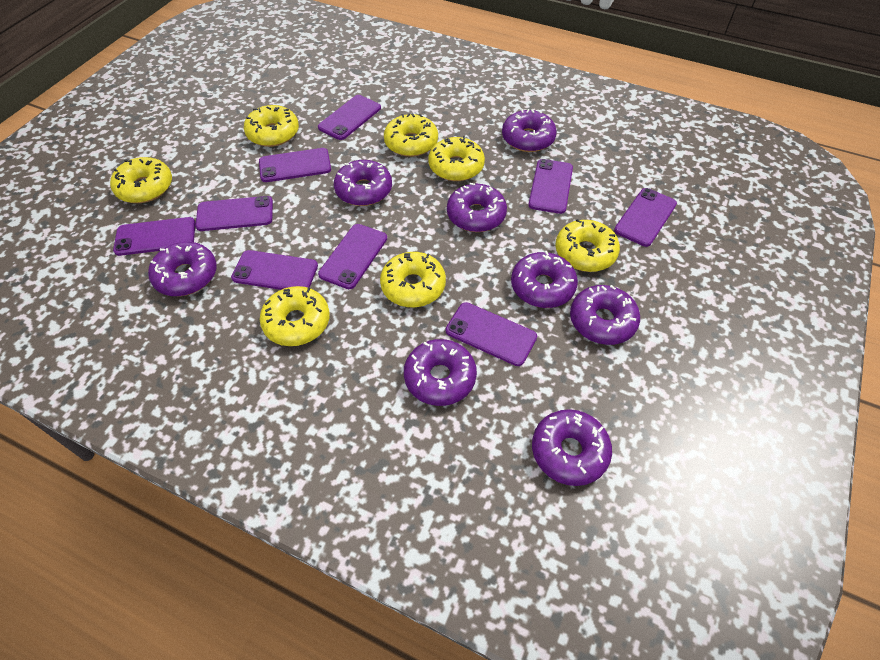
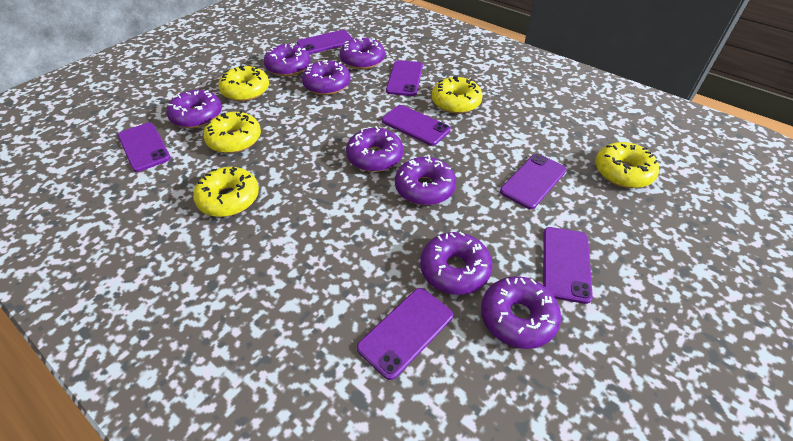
purple phone: [113,217,195,256] [195,196,273,231] [231,250,318,290] [259,148,331,182] [318,95,381,140] [318,224,387,289] [446,302,537,366] [528,159,573,214] [614,188,677,247] = 9 -> [118,123,171,172] [297,30,353,55] [357,288,453,380] [382,105,451,146] [386,60,423,96] [500,154,567,209] [543,227,593,304] = 7
yellow donut: [110,157,172,203] [244,105,299,147] [260,286,330,346] [380,252,446,307] [384,113,438,157] [428,136,485,181] [555,219,620,272] = 7 -> [193,167,259,217] [203,110,261,153] [218,66,269,101] [432,76,483,114] [595,142,659,188] = 5

